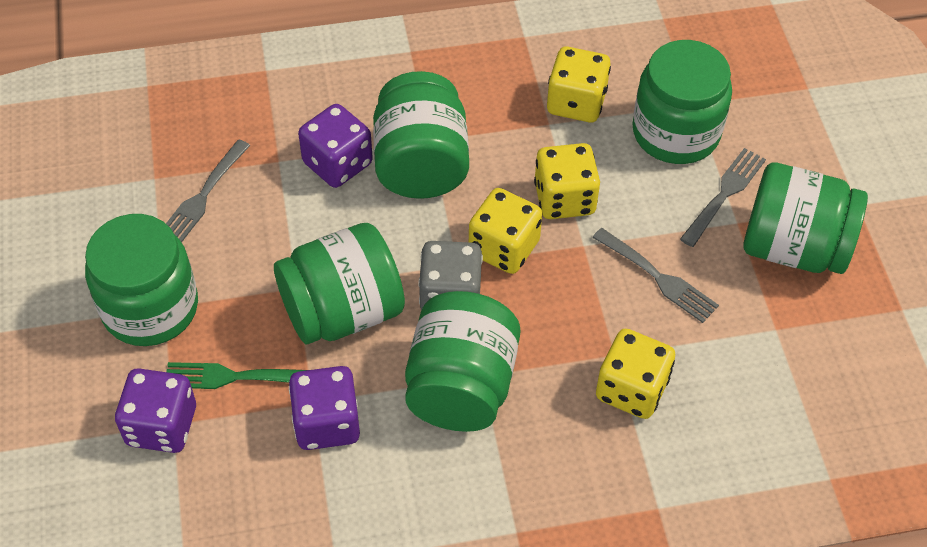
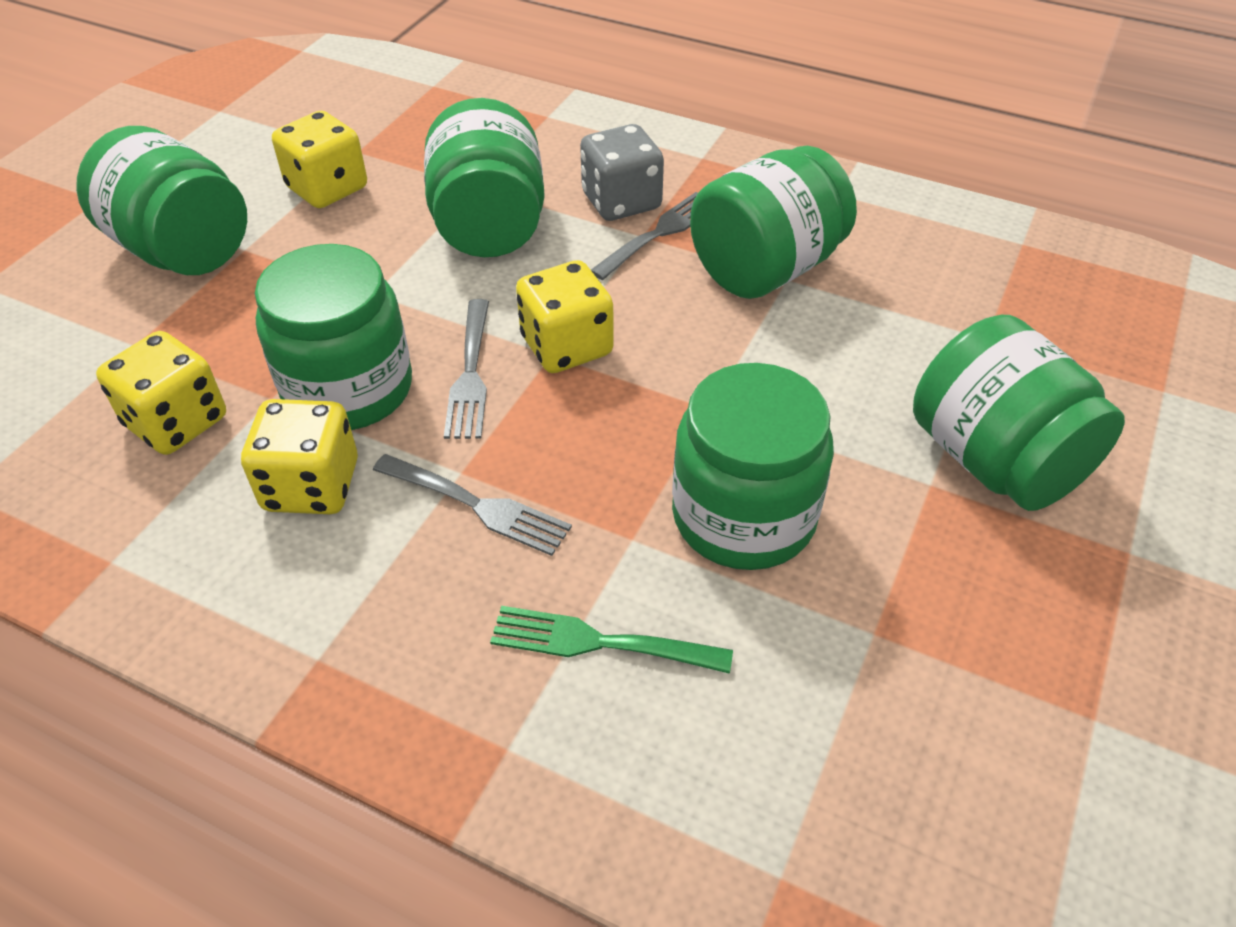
purple dice: [115,368,196,453] [289,366,360,450] [298,104,373,188] = 3 -> none = 0

